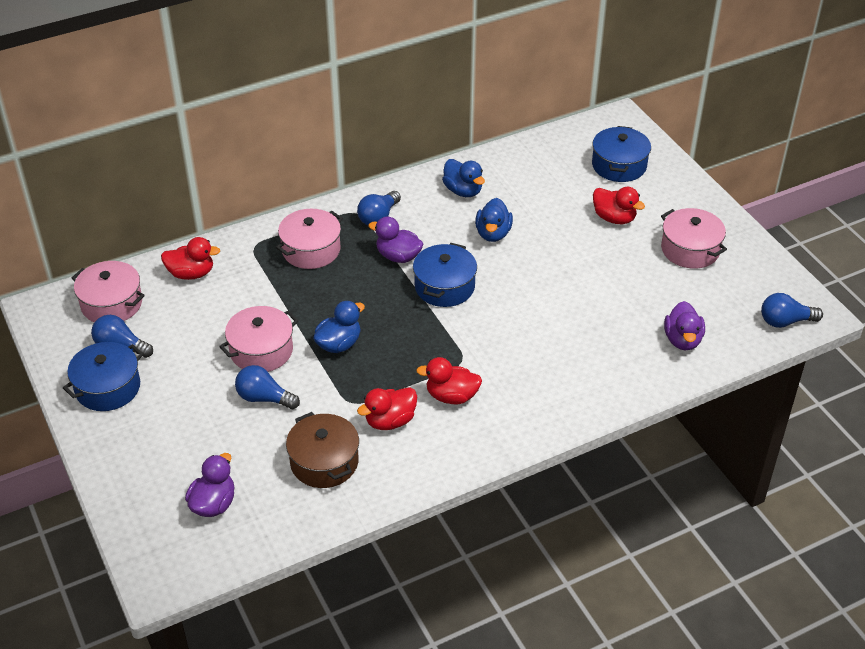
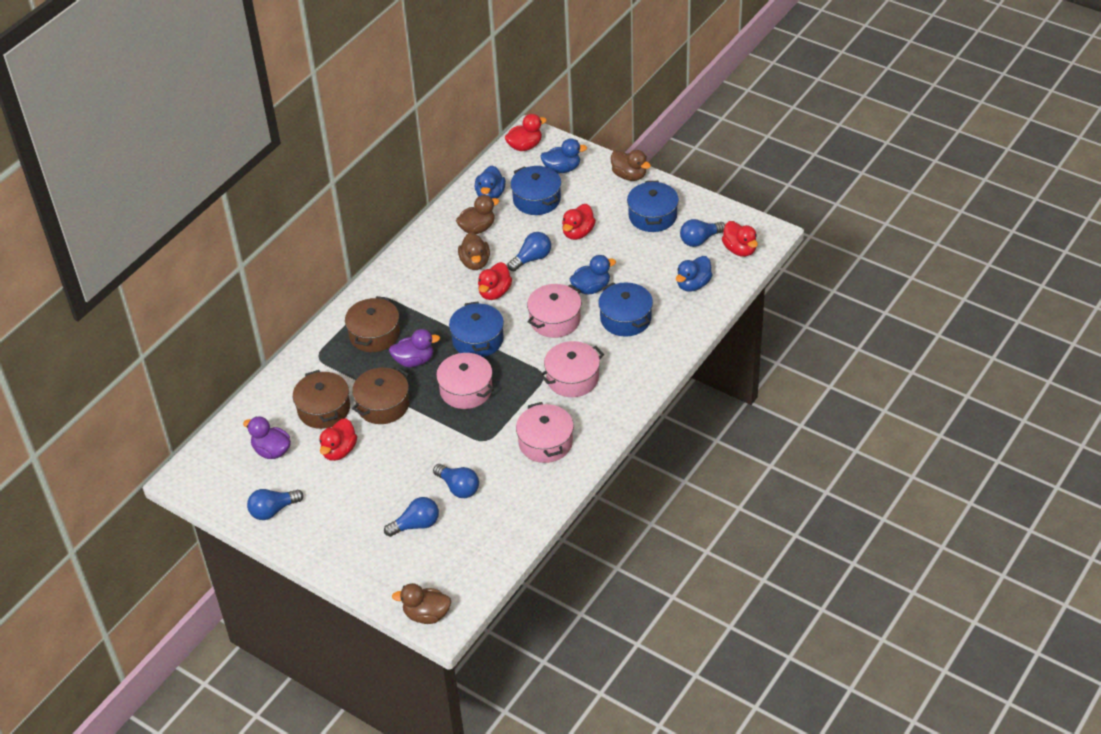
blue duck: [313,301,365,353] [442,159,485,197] [475,198,513,242] = 3 -> [475,165,506,199] [540,138,587,173] [570,255,616,295] [676,256,713,292] = 4
blue light bulb: [91,315,153,358] [235,365,300,409] [357,191,401,225] [761,293,823,328] = 4 -> [247,489,303,520] [384,497,439,537] [433,464,479,498] [508,232,551,271] [680,219,725,247] = 5
blue pot: [63,342,143,411] [413,243,477,307] [592,126,651,182] = 3 -> [449,301,504,357] [510,166,561,215] [598,282,653,337] [627,181,679,232] = 4
brown duck: none = 0 -> [392,583,451,624] [456,195,499,234] [458,232,490,270] [611,150,651,181] = 4
brown pot: [286,412,359,488] = 1 -> [293,370,350,429] [345,296,400,352] [352,367,409,424] = 3
purple duck: [185,453,234,517] [368,216,423,263] [664,301,705,350] = 3 -> [243,416,291,459] [389,329,440,367] = 2
red duck: [161,237,220,280] [357,387,417,430] [416,357,482,404] [593,187,645,224] = 4 -> [319,418,357,461] [478,262,512,300] [505,114,547,151] [562,204,596,240] [722,221,758,257] = 5

